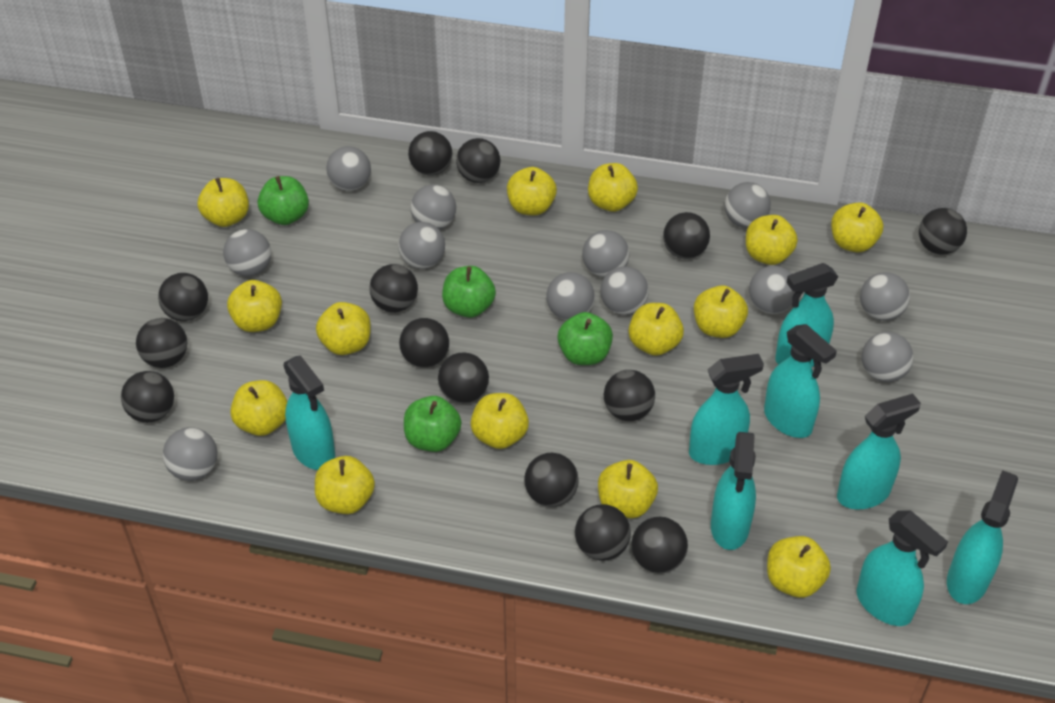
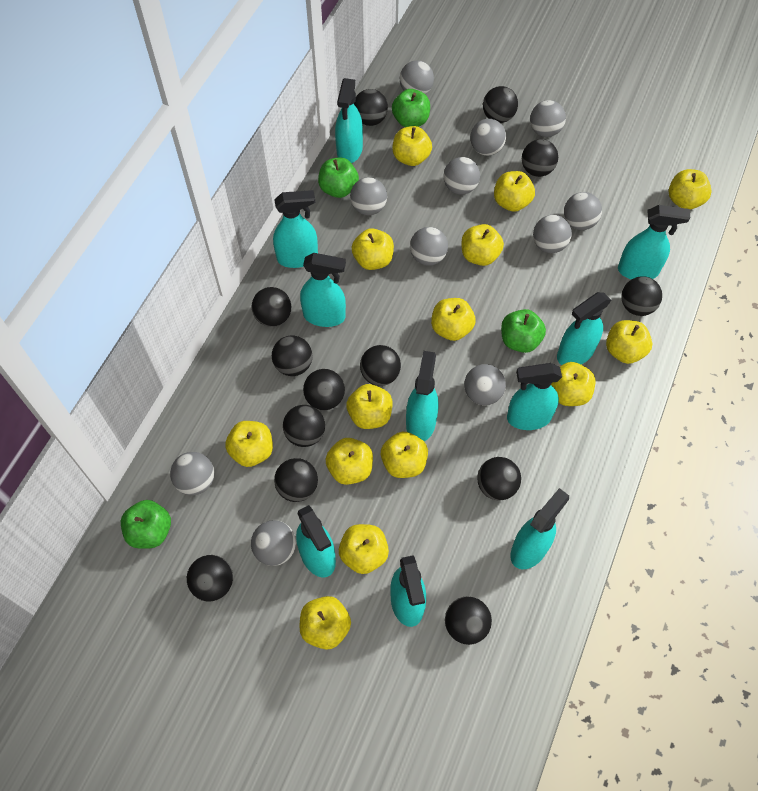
black ball: [121,371,174,423] [136,318,187,368] [158,273,208,321] [369,264,418,312] [399,318,449,368] [408,131,452,176] [438,352,489,403] [456,138,500,183] [524,453,579,507] [575,504,631,561] [604,370,655,421] [631,517,688,573] [663,212,710,259] [919,208,967,255] = 14 -> [187,555,233,601] [252,287,291,327] [272,335,312,376] [274,458,318,502] [283,405,325,447] [303,369,345,410] [354,89,388,126] [360,345,401,386] [445,596,492,645] [477,457,521,501] [483,86,518,123] [522,139,558,177] [621,276,662,316] = 13
grey ball: [163,427,218,481] [223,229,271,276] [326,146,371,191] [398,222,445,269] [411,184,456,230] [546,272,595,320] [582,230,629,277] [601,267,649,315] [725,182,771,228] [749,266,796,314] [860,272,910,321] [862,332,914,382] = 12 -> [170,452,214,495] [251,520,296,566] [350,177,387,215] [400,60,434,94] [410,227,448,266] [443,157,480,195] [464,364,506,405] [470,119,506,156] [530,100,566,137] [533,215,572,253] [564,192,602,230] = 11
turquoise spray bottle: [283,355,335,470] [689,354,764,465] [711,432,756,550] [764,324,837,438] [775,263,838,367] [837,394,921,509] [856,510,948,626] [947,470,1018,604] = 8 -> [273,190,318,268] [296,505,336,577] [300,253,346,327] [335,78,363,163] [390,555,426,627] [406,351,439,441] [507,363,562,430] [510,488,569,569] [557,292,611,365] [618,205,690,279] = 10

